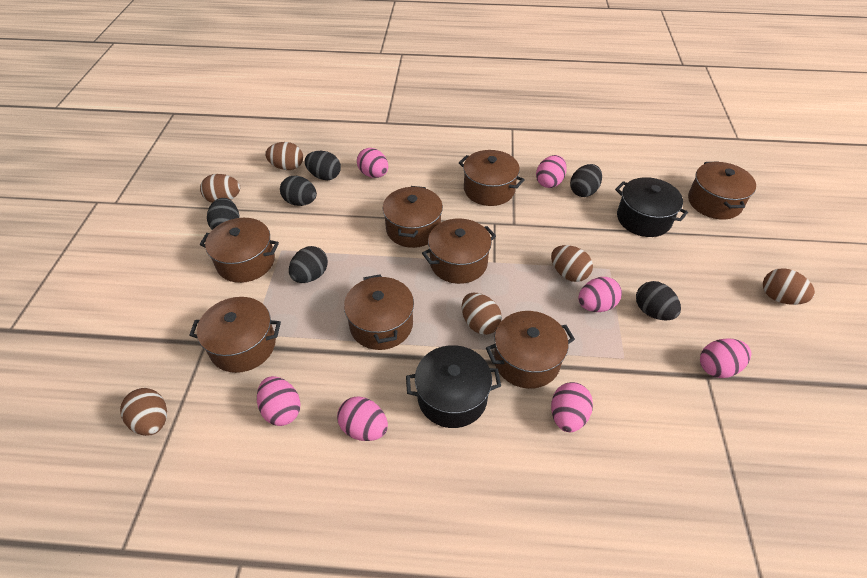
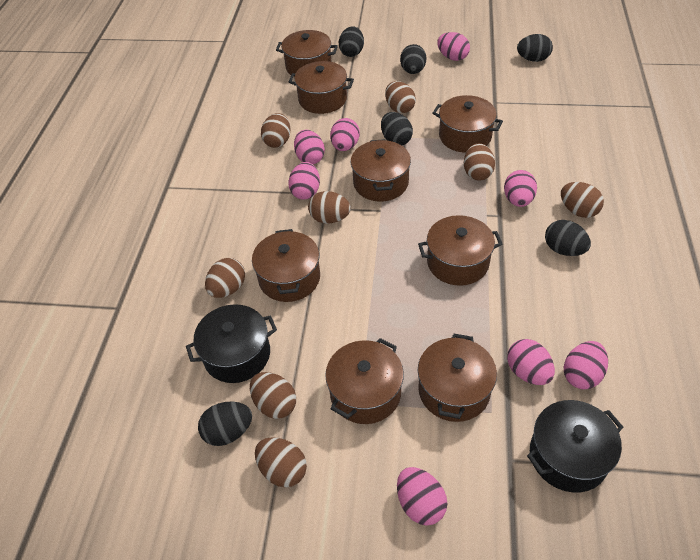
brown egg: [120,388,167,436] [200,174,240,203] [265,142,303,170] [462,293,502,335] [551,245,593,282] [763,268,815,305] = 6 -> [205,258,245,298] [250,372,296,419] [255,437,307,488] [261,113,290,148] [308,191,351,224] [385,81,416,113] [464,143,495,181] [561,182,604,218] = 8
pink egg: [257,376,301,426] [337,397,388,441] [357,148,388,178] [536,155,567,188] [551,382,593,432] [578,277,622,312] [700,339,751,378] = 7 -> [288,162,320,200] [294,130,325,164] [330,118,360,151] [397,467,447,526] [437,32,470,61] [504,170,537,207] [507,339,555,385] [564,341,608,389] = 8

